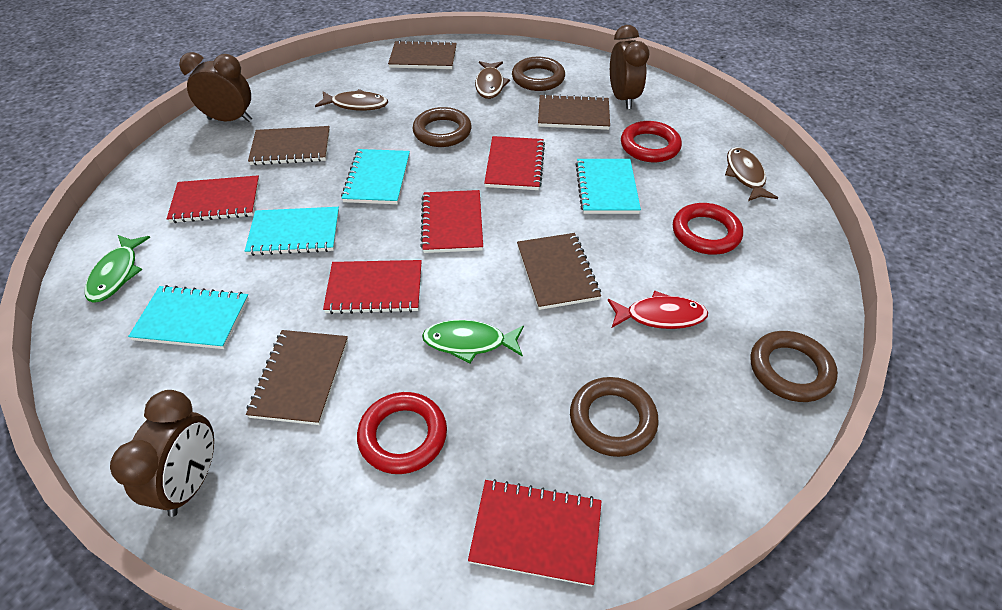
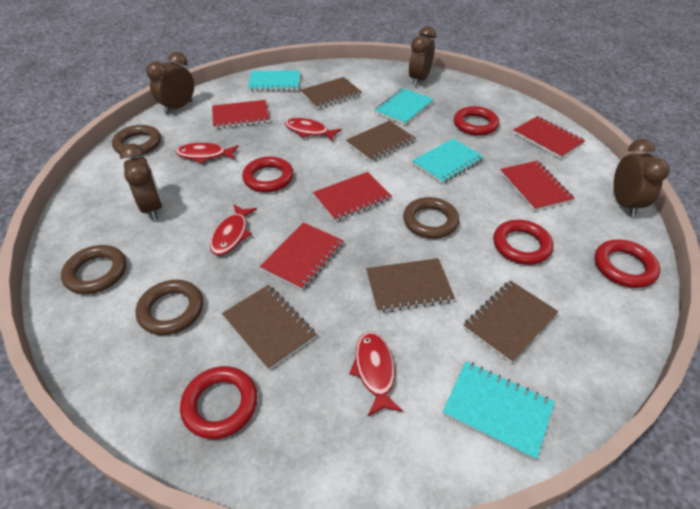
brown clock: [110,390,214,517] [179,52,252,122] [610,25,649,109] = 3 -> [119,144,162,221] [146,52,194,114] [408,26,436,86] [614,139,670,217] = 4
brown fish: [315,89,388,111] [475,61,510,99] [725,147,778,201] = 3 -> none = 0
green fish: [85,235,150,303] [422,320,524,364] = 2 -> none = 0
red fish: [608,290,708,329] = 1 -> [176,143,239,163] [210,204,257,255] [285,118,342,141] [349,331,403,416] = 4
red ring: [357,392,447,474] [621,121,682,162] [673,203,743,255] = 3 -> [180,366,258,439] [242,157,294,192] [454,106,499,136] [493,220,553,265] [595,240,660,288] = 5

